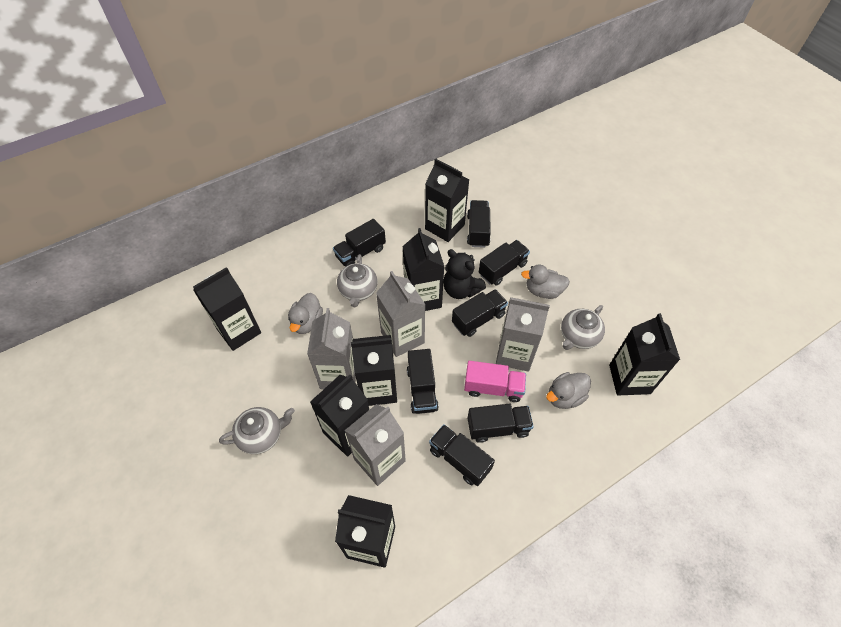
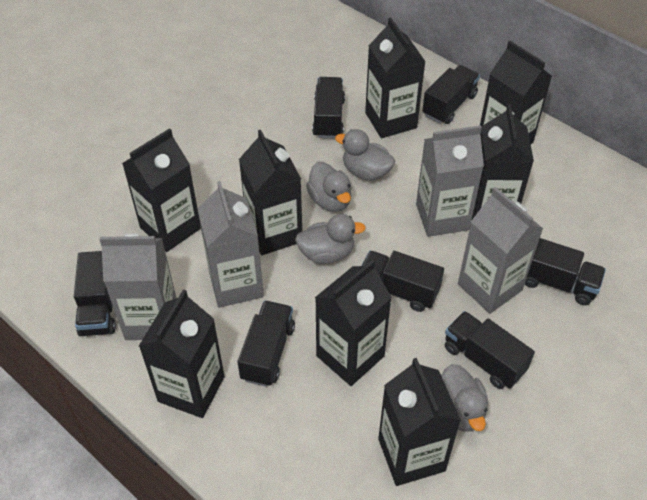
black carton: [193,267,261,351] [310,375,369,456] [335,495,395,568] [351,335,397,406] [402,228,444,311] [425,159,469,242] [609,313,680,395] = 7 -> [122,128,201,252] [139,289,225,418] [239,130,302,255] [315,260,392,386] [365,17,426,138] [378,358,461,486] [471,104,534,221] [480,41,552,144] = 8
black teddy bear: [443,249,486,299] = 1 -> none = 0
grey duck: [288,293,323,334] [521,265,570,299] [546,372,591,409] = 3 -> [295,214,366,264] [306,162,352,212] [335,129,395,181] [441,364,488,432] = 4
grey teapot: [219,407,295,454] [337,254,378,307] [561,305,605,350] = 3 -> none = 0
pink truck: [464,361,526,402] = 1 -> none = 0

